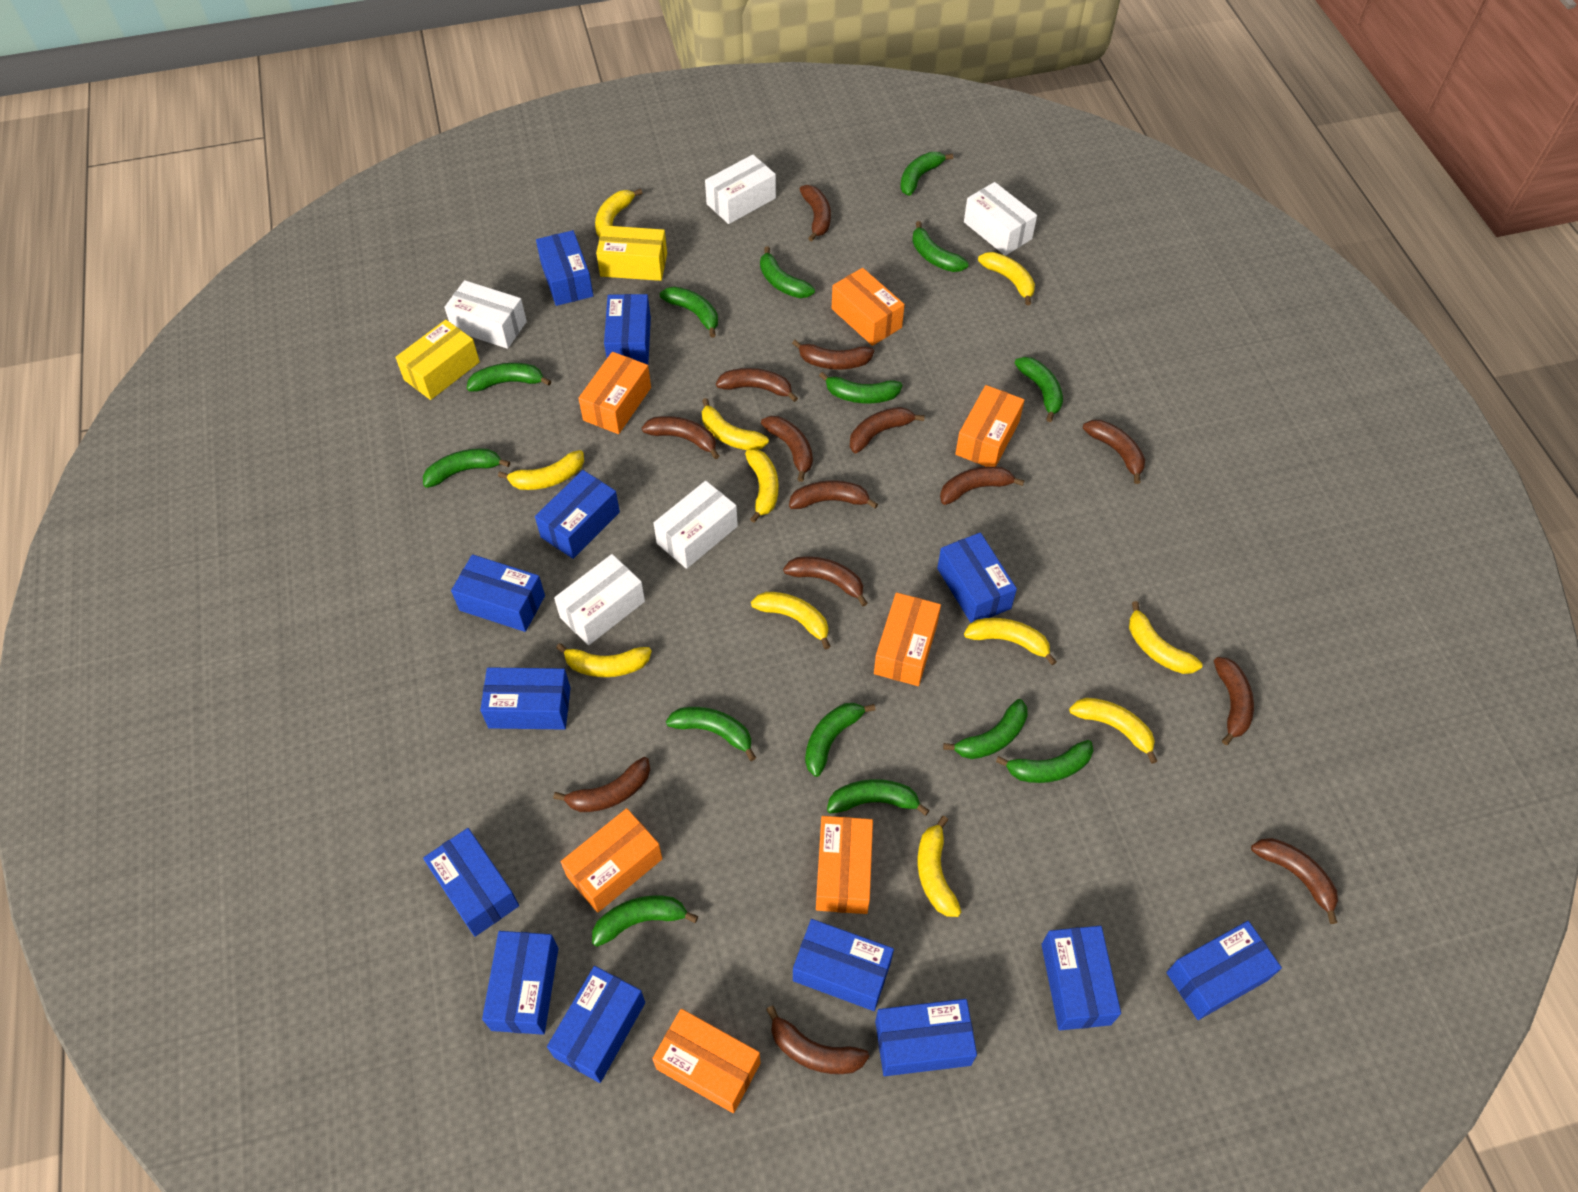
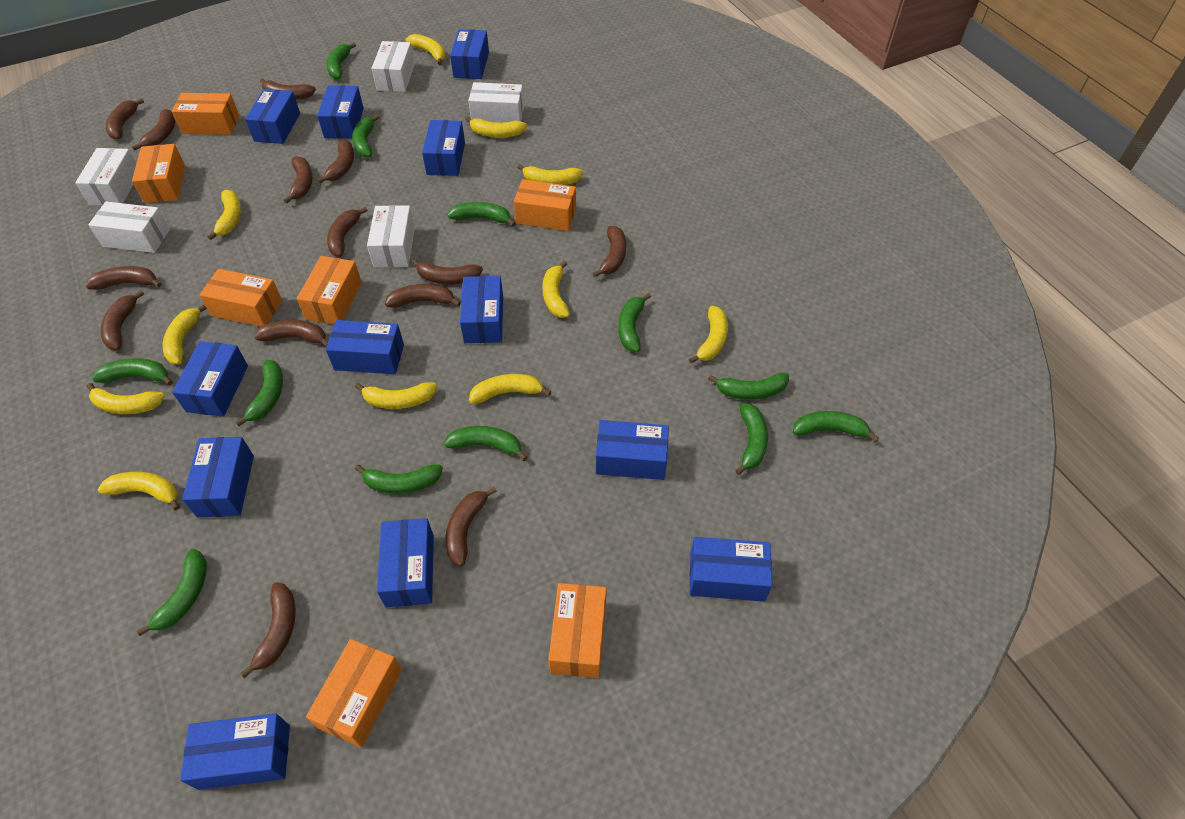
blue box: [423,828,519,937] [451,554,545,632] [480,667,571,730] [482,931,559,1035] [535,470,620,559] [536,230,593,306] [547,966,645,1083] [604,294,651,365] [793,919,894,1011] [875,999,977,1076] [937,533,1017,623] [1041,926,1121,1030] [1166,921,1282,1020] = 13 -> [172,341,248,417] [180,714,290,790] [182,437,254,518] [245,89,300,144] [317,85,364,139] [326,320,404,374] [377,518,434,607] [422,120,465,176] [450,29,489,79] [460,276,503,343] [596,420,669,480] [690,537,772,602] = 12
green banana: [423,448,510,488] [467,363,551,392] [592,895,698,947] [660,286,718,338] [666,707,756,761] [760,246,815,298] [805,703,875,777] [819,372,902,403] [827,779,930,816] [900,152,953,196] [912,221,969,272] [943,699,1028,759] [996,740,1094,783] [1014,357,1063,422] = 14 -> [92,358,173,385] [137,549,207,636] [236,360,283,426] [327,42,356,80] [352,114,380,158] [355,464,443,494] [444,426,528,461] [448,202,516,226] [618,293,651,352] [708,373,789,400] [735,403,768,475] [793,411,879,442] = 12
yellow box: [395,320,480,400] [596,225,667,281] = 2 -> none = 0

